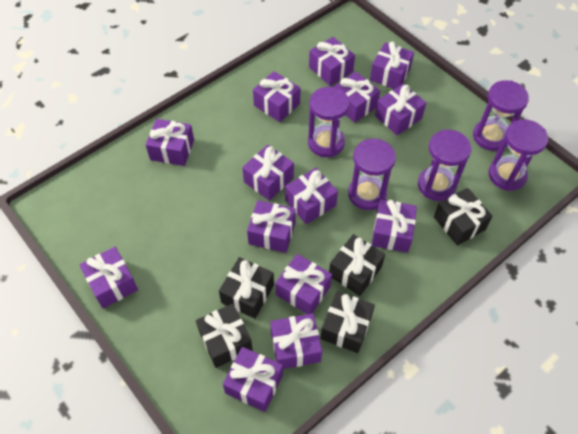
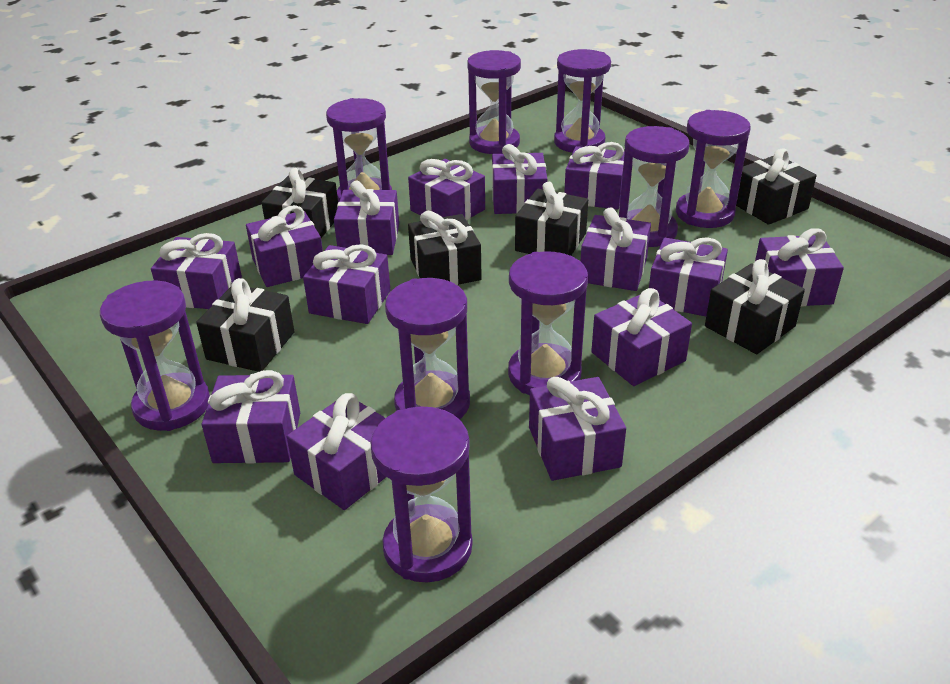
black gift: [196,304,253,368] [219,257,274,319] [321,291,375,353] [329,234,385,296] [434,188,493,246] = 5 -> [196,278,295,372] [261,168,338,238] [408,211,482,285] [515,182,588,256] [705,259,805,354] [736,148,817,225] = 6
purple hourglass: [308,87,349,157] [348,138,396,210] [418,130,471,201] [473,80,529,151] [488,119,548,191] = 5 -> [100,280,210,431] [326,98,392,202] [370,406,473,582] [385,278,470,420] [467,50,521,154] [508,251,588,395] [554,49,611,153] [619,126,690,247] [676,110,751,228] = 9

